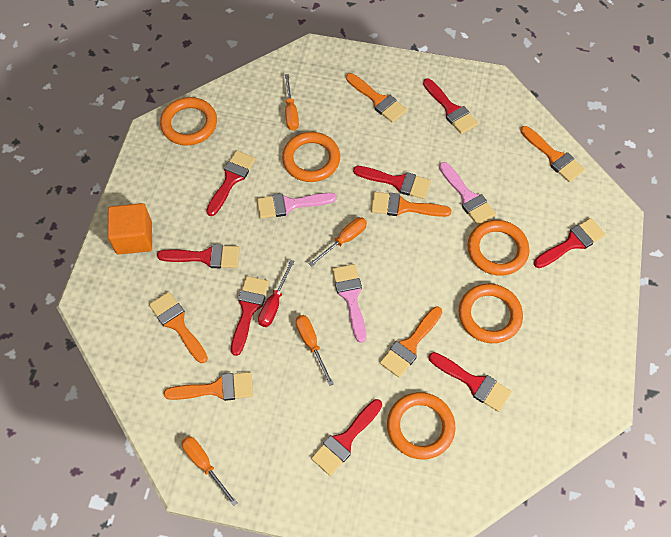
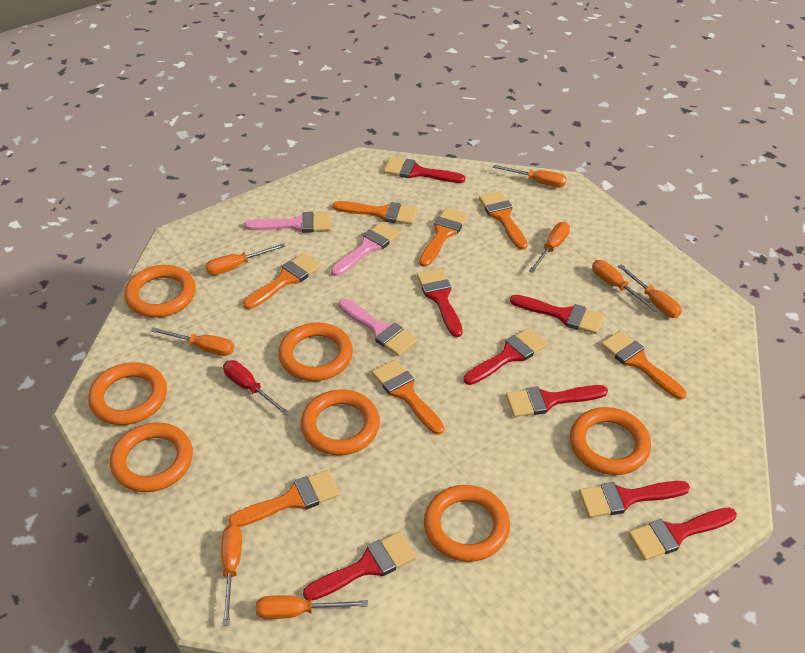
orange brush: [149,292,208,363] [164,372,253,401] [346,73,407,123] [371,192,451,217] [380,307,442,378] [520,126,585,182] = 6 -> [228,470,340,527] [244,253,321,309] [332,201,418,225] [372,360,444,435] [419,208,468,267] [479,191,528,250] [601,331,687,399] = 7
orange cube: [108,203,152,255] = 1 -> none = 0
orange ring: [160,97,217,146] [282,132,340,182] [387,392,455,459] [459,284,523,343] [468,220,529,276] = 5 -> [88,362,167,425] [110,423,193,492] [125,265,196,318] [279,323,353,381] [301,389,380,455] [424,485,510,562] [570,407,651,475] = 7
orange screwdriver: [182,436,237,506] [285,74,299,131] [296,315,334,386] [309,217,367,267] = 4 -> [151,327,234,356] [206,244,285,275] [221,524,242,626] [256,595,368,619] [493,165,567,187] [529,222,570,273] [592,260,658,312] [618,264,682,318] = 8

